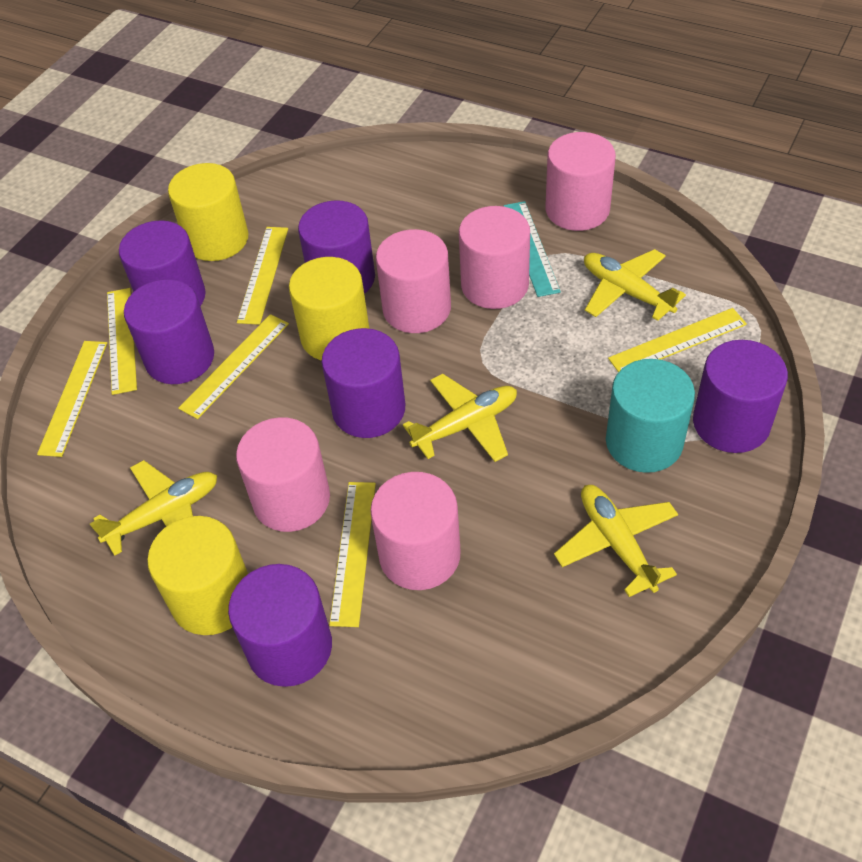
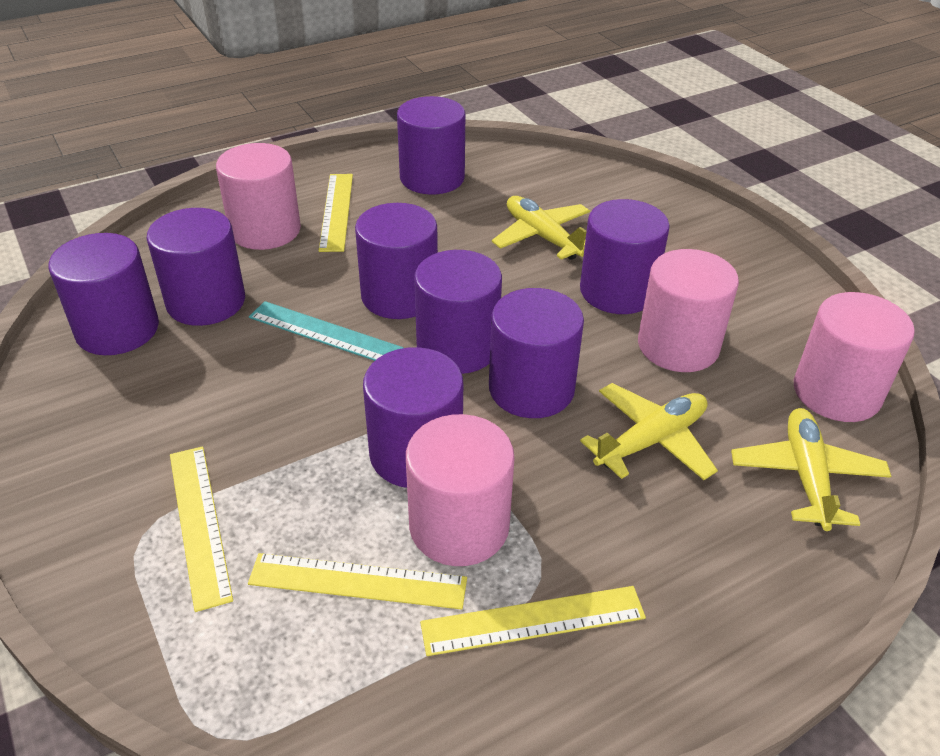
pink cylinder: [236,417,330,532] [370,472,461,590] [376,229,451,333] [459,206,530,309] [545,132,616,231] = 5 -> [216,143,301,250] [406,414,515,566] [638,249,739,372] [794,292,915,422] = 4
purple cylinder: [119,220,206,306] [124,279,214,384] [228,564,332,687] [298,200,375,294] [322,328,405,438] [693,340,788,453] = 6 -> [48,233,159,355] [147,208,245,326] [355,203,438,319] [363,347,463,488] [397,96,465,195] [414,250,502,374] [489,288,584,418] [580,199,670,314] = 8
turquoise cylinder: [606,359,695,473] = 1 -> none = 0
yellow cylinder: [147,516,248,635] [168,163,248,261] [289,257,369,361] = 3 -> none = 0
yellow plane: [90,460,217,556] [403,374,517,462] [554,485,678,597] [584,249,686,321] = 4 -> [492,196,590,260] [580,383,718,480] [731,408,891,531] = 3
yellow ruler: [37,341,107,457] [107,288,137,395] [178,314,289,419] [237,227,288,325] [329,482,376,627] [608,308,747,372] = 6 -> [170,446,233,612] [248,553,467,610] [319,174,353,252] [420,586,646,656] = 4

